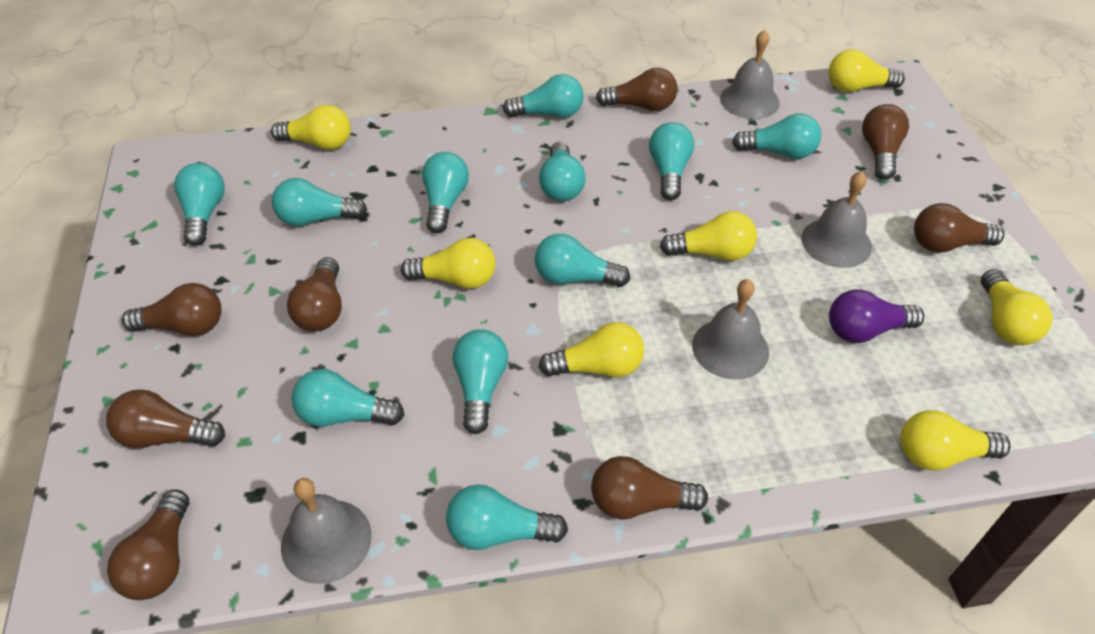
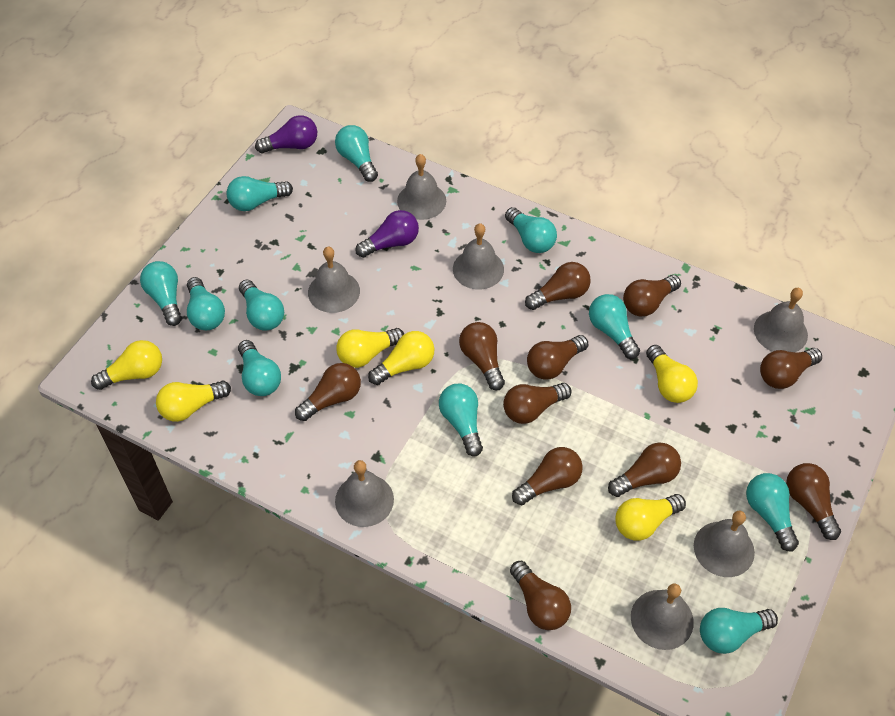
brown light bulb: [106,389,225,449] [107,489,189,600] [122,283,222,336] [287,257,342,332] [591,456,708,520] [596,68,678,111] [862,104,909,180] [914,203,1004,253] = 8 -> [295,363,361,421] [459,322,505,390] [503,383,571,424] [510,560,571,630] [512,447,583,505] [525,262,591,310] [527,335,589,380] [608,443,681,497] [623,275,681,316] [760,348,822,389] [786,463,841,540] = 11
grey bell: [281,478,372,584] [692,279,769,380] [720,30,780,119] [801,171,872,268] = 4 -> [308,247,360,313] [335,460,394,527] [397,154,446,220] [453,223,504,289] [631,583,694,650] [694,511,755,577] [754,288,808,352] = 7
purple light bulb: [829,289,924,343] = 1 -> [255,115,317,153] [355,210,419,258] = 2
yellow light bulb: [271,105,351,150] [401,238,496,289] [539,322,644,377] [660,211,757,261] [828,49,905,92] [900,410,1010,471] [981,269,1052,345] = 7 -> [91,340,162,390] [156,381,231,422] [336,328,404,368] [368,331,434,385] [615,494,686,541] [646,345,698,403] = 6

